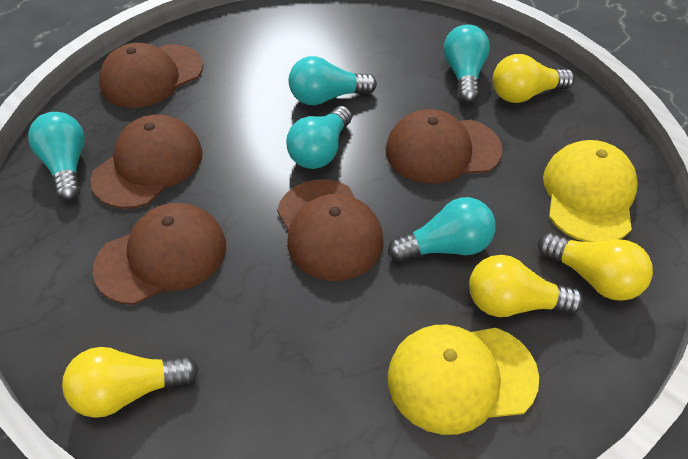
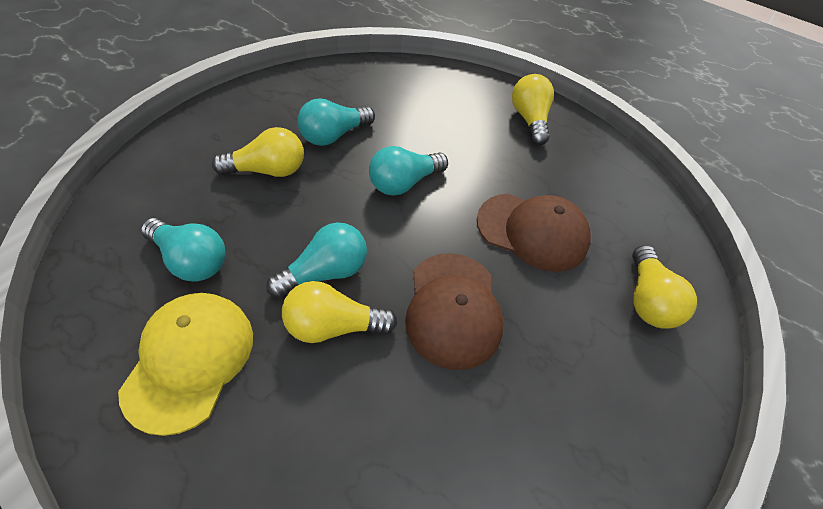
brown cap: [90,114,203,209] [93,203,226,305] [99,43,203,108] [277,180,384,281] [386,109,503,184] = 5 -> [405,253,504,370] [477,194,591,272] = 2
turquoise light bulb: [28,112,85,201] [286,106,352,169] [289,56,377,105] [388,197,496,262] [443,24,490,103] = 5 -> [141,218,226,281] [266,223,367,298] [297,98,375,146] [369,146,448,196] = 4
yellow cap: [387,325,539,435] [543,140,638,242] = 2 -> [118,293,253,436] = 1

